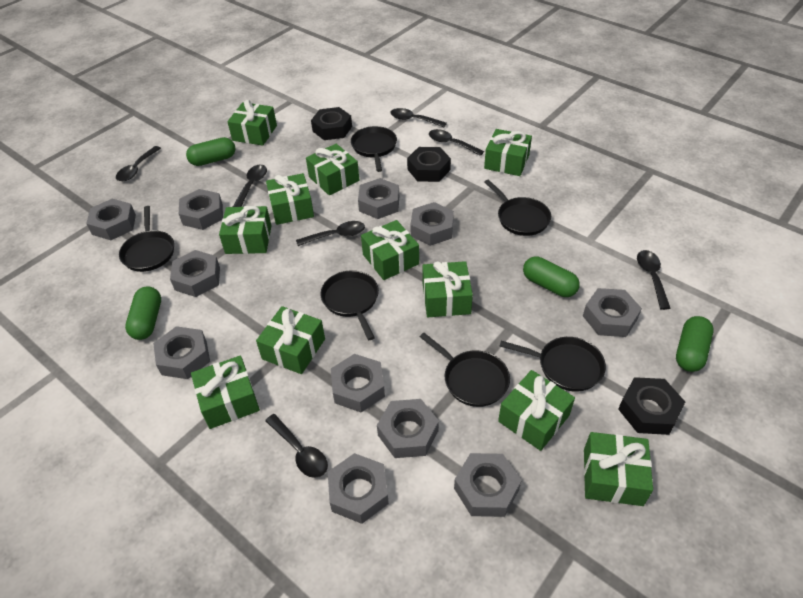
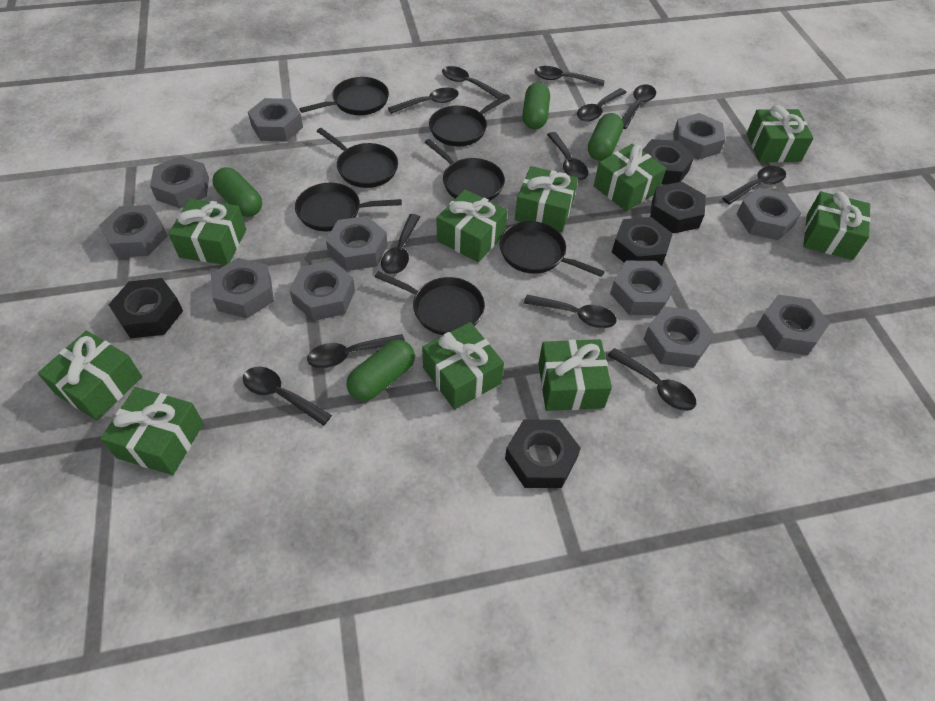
black nut: [311,107,352,140] [407,147,451,182] [618,377,685,435] = 3 -> [109,278,183,338] [505,420,581,488] [612,217,673,266] [642,139,694,185] [650,182,706,234] = 5
black pan: [119,206,174,272] [321,270,379,340] [351,126,397,172] [420,333,510,407] [484,179,551,236] [500,337,606,391] = 6 -> [295,183,402,231] [299,77,389,115] [317,128,398,188] [375,271,485,335] [425,139,505,201] [429,94,510,146] [500,221,605,277] = 7
black spoon: [116,146,161,181] [233,165,267,207] [265,414,328,478] [296,221,365,246] [390,108,447,127] [429,129,484,156] [637,250,671,310] = 7 -> [243,367,332,426] [307,334,405,368] [381,214,420,274] [388,88,459,114] [442,66,504,99] [524,295,616,328] [534,66,605,86] [547,132,589,180] [577,88,627,122] [607,348,696,411] [622,85,656,129] [722,166,786,204] = 12
green gift: [191,356,260,429] [219,206,271,254] [227,100,277,145] [256,306,325,374] [266,173,314,225] [306,144,359,195] [361,220,419,280] [423,261,473,317] [484,129,532,176] [498,370,575,451] [584,432,653,506] = 11 -> [38,331,142,420] [100,387,204,475] [169,199,246,265] [422,322,504,410] [437,189,507,262] [515,166,578,232] [538,339,612,411] [594,144,666,211] [746,105,814,162] [803,191,871,260] = 10

